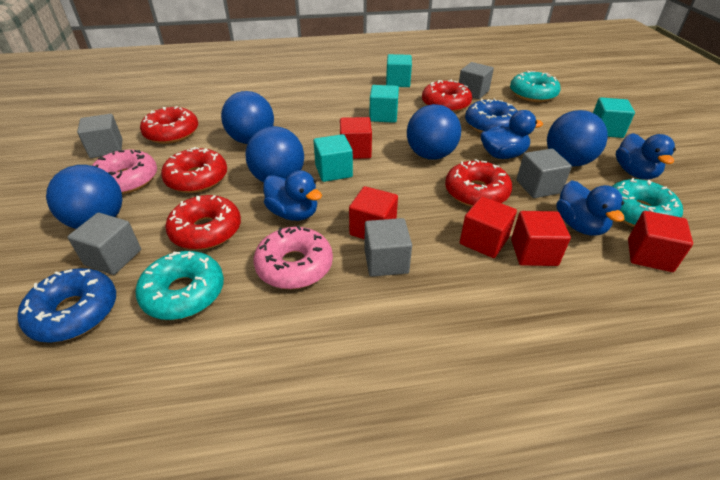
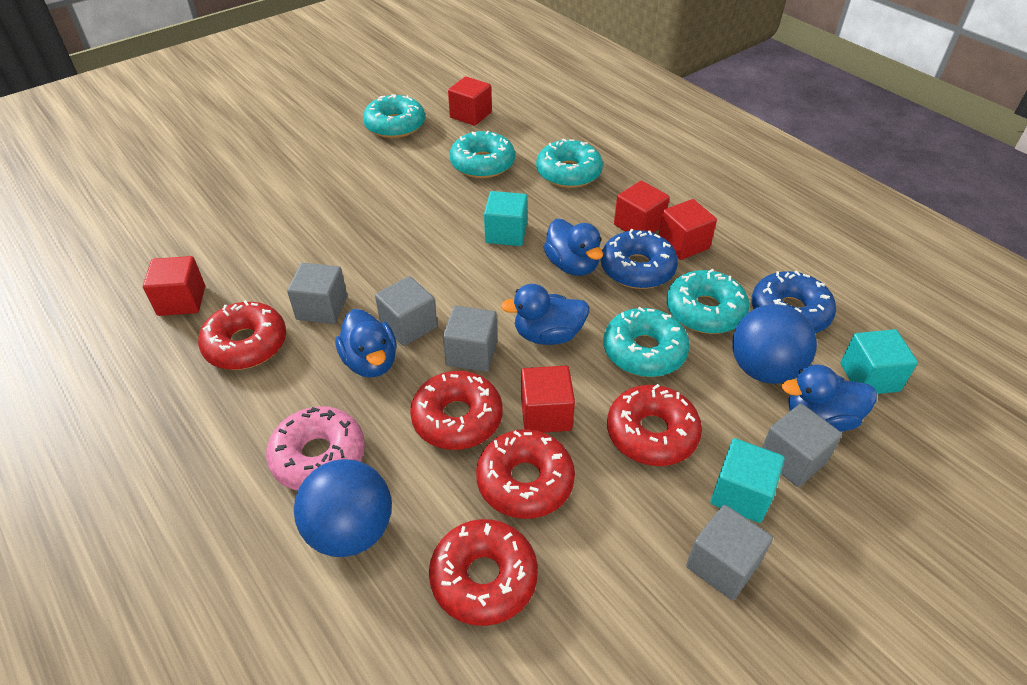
blue ball: [46,165,123,229] [221,91,274,144] [245,126,304,182] [407,104,461,160] [547,110,608,166] = 5 -> [294,459,392,557] [732,304,817,384] = 2
pink donut: [92,150,157,194] [253,225,333,289] = 2 -> [266,406,365,490] = 1
turquoise cube: [313,134,353,182] [369,85,399,123] [386,54,412,87] [593,97,635,138] = 4 -> [484,191,528,246] [710,438,785,523] [840,329,918,394] = 3
turquoise donut: [136,251,224,320] [510,71,561,102] [612,178,683,227] = 3 -> [363,94,425,138] [450,131,515,178] [536,139,603,188] [603,307,690,377] [667,269,749,334] = 5

